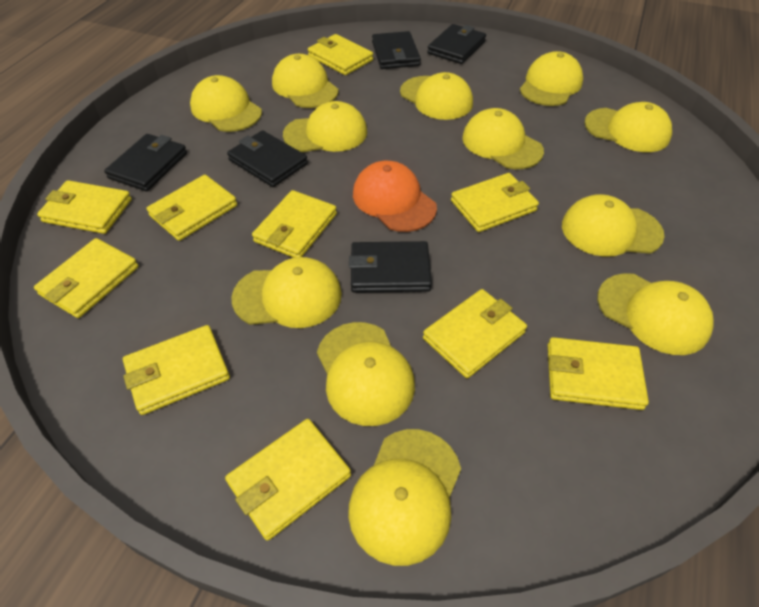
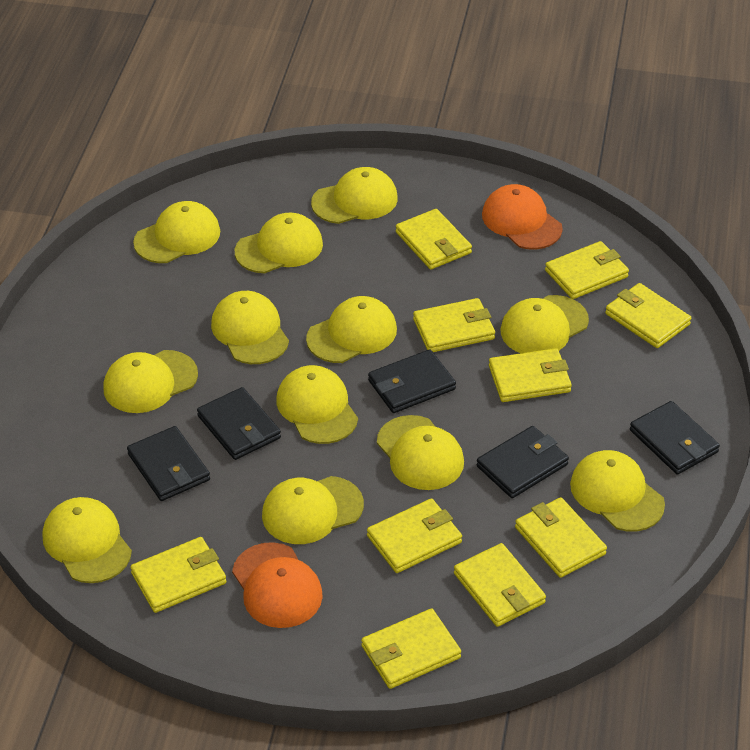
orange cap: [353,161,437,232] = 1 -> [232,542,323,628] [482,184,563,250] = 2

